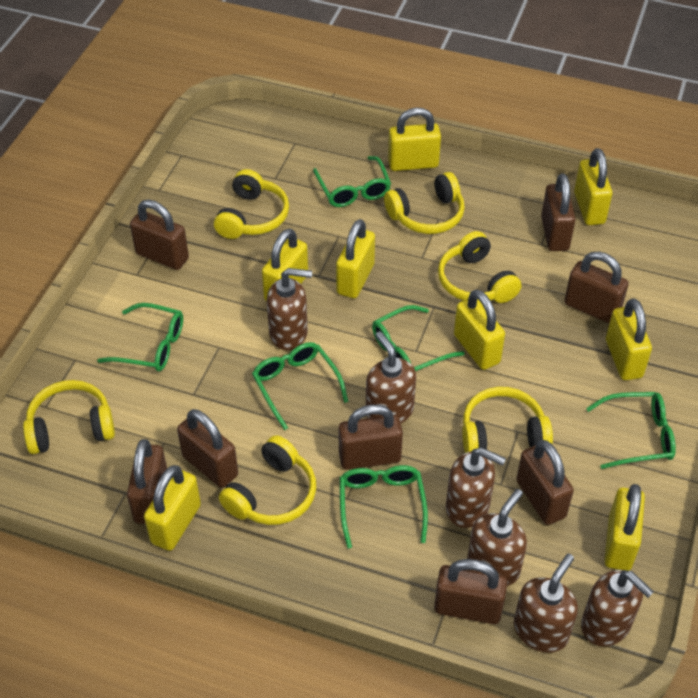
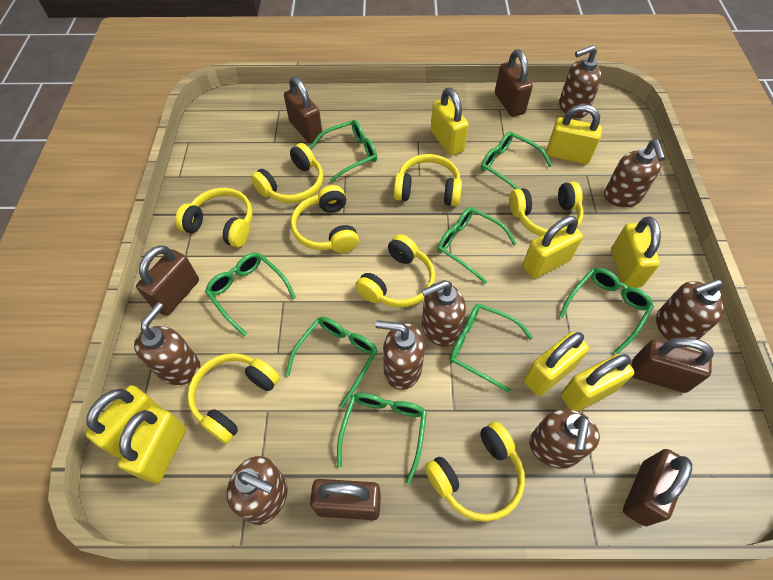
brown padlock: [127,439,167,524] [130,200,189,270] [177,409,238,488] [338,404,403,470] [434,559,507,624] [516,440,574,525] [541,173,576,251] [564,252,629,323] = 8 -> [136,245,199,316] [284,76,323,143] [310,479,381,520] [495,50,533,117] [623,449,692,526] [632,337,714,393] = 6
brown soap dispenser: [267,268,312,350] [366,331,416,423] [446,447,506,528] [467,489,527,586] [514,553,578,653] [581,570,654,647] = 6 -> [134,302,201,385] [227,456,287,525] [376,320,425,390] [422,280,466,347] [529,409,600,469] [559,45,602,118] [604,140,665,207] [656,279,724,341] = 8
green glasses: [97,303,183,371] [252,342,348,430] [313,156,391,207] [340,465,428,548] [372,305,465,371] [586,392,676,469] = 6 -> [205,252,296,337] [286,317,378,408] [310,120,377,182] [337,393,427,484] [437,207,517,284] [449,304,533,393] [481,131,552,189] [559,268,654,354] = 8
yellow headphones: [23,380,115,454] [214,169,289,239] [219,435,316,525] [384,172,465,234] [438,231,521,303] [462,387,553,453] = 6 -> [175,188,253,247] [187,353,280,444] [251,143,323,203] [291,185,359,253] [355,234,435,307] [394,154,462,206] [425,421,525,522] [509,182,584,236] = 8

